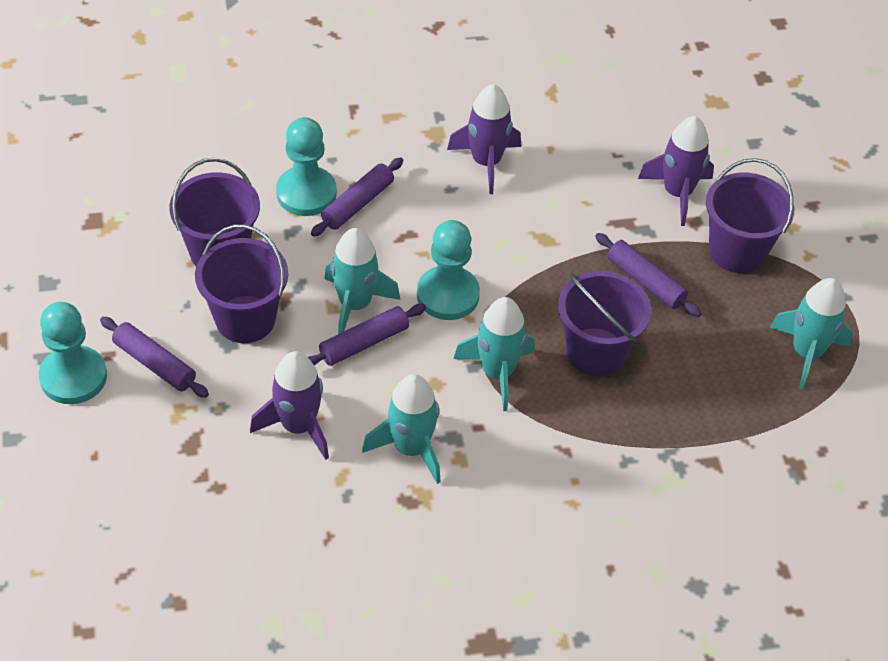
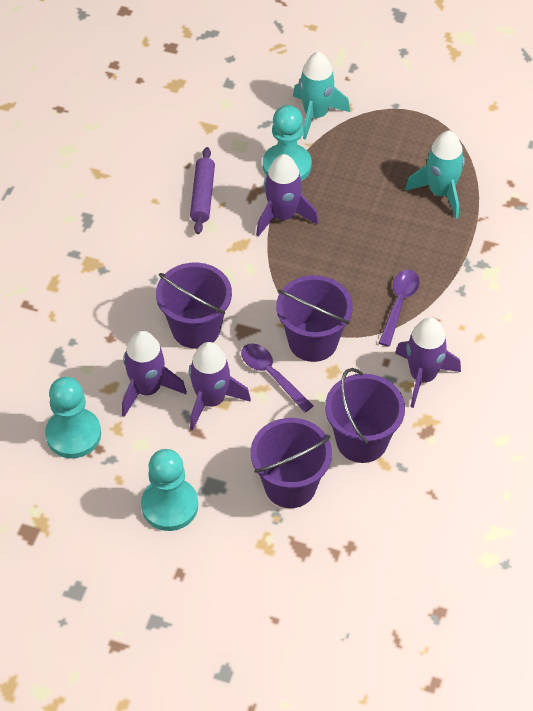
purple rocket: [250,351,329,460] [447,84,521,194] [638,116,714,226] = 3 -> [122,331,187,417] [189,342,251,430] [256,154,319,237] [395,317,461,408] = 4
purple rolling pin: [100,317,209,398] [308,304,426,366] [311,157,403,237] [595,233,702,317] = 4 -> [190,147,215,234] = 1
purple spoon: none = 0 -> [241,344,313,413] [379,270,420,347] = 2
turquoise rocket: [324,228,400,334] [362,374,440,484] [453,297,535,411] [770,278,853,390] = 4 -> [293,52,350,140] [405,130,465,219] = 2

